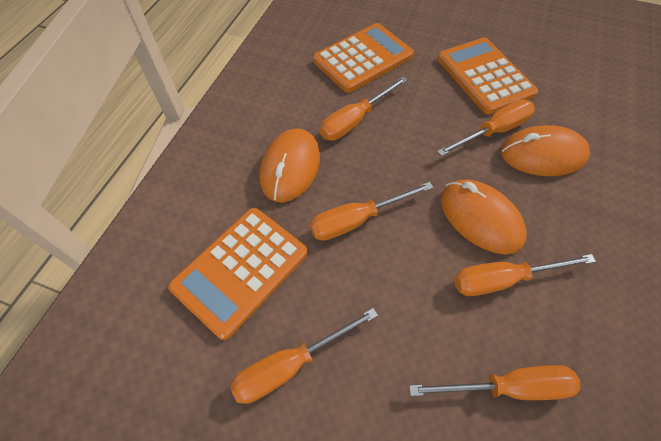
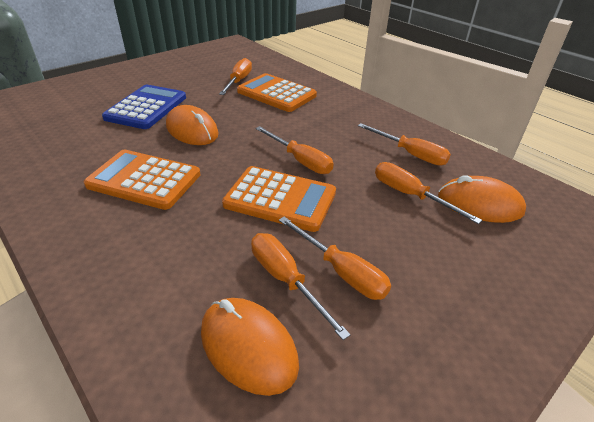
blue calculator: none = 0 -> [102,85,186,129] = 1

